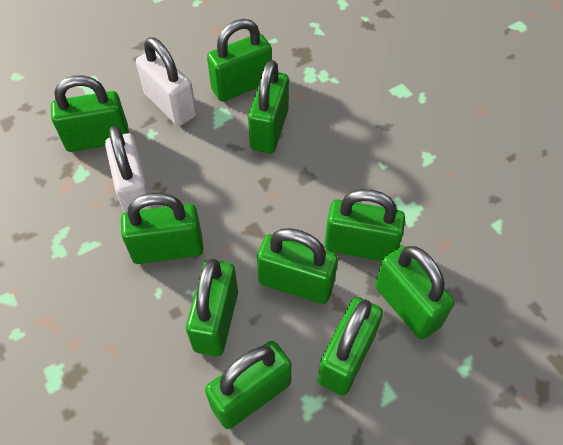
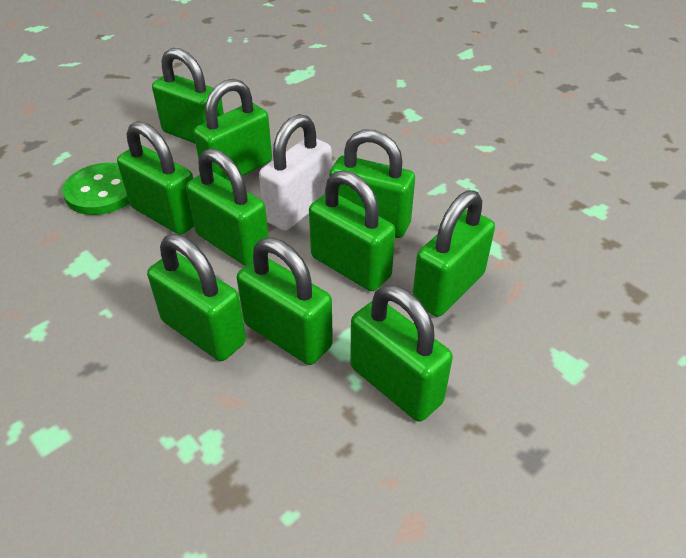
green button: none = 0 -> [62,163,129,215] = 1
white padlock: [105,126,154,213] [136,37,197,126] = 2 -> [259,114,332,231] = 1

